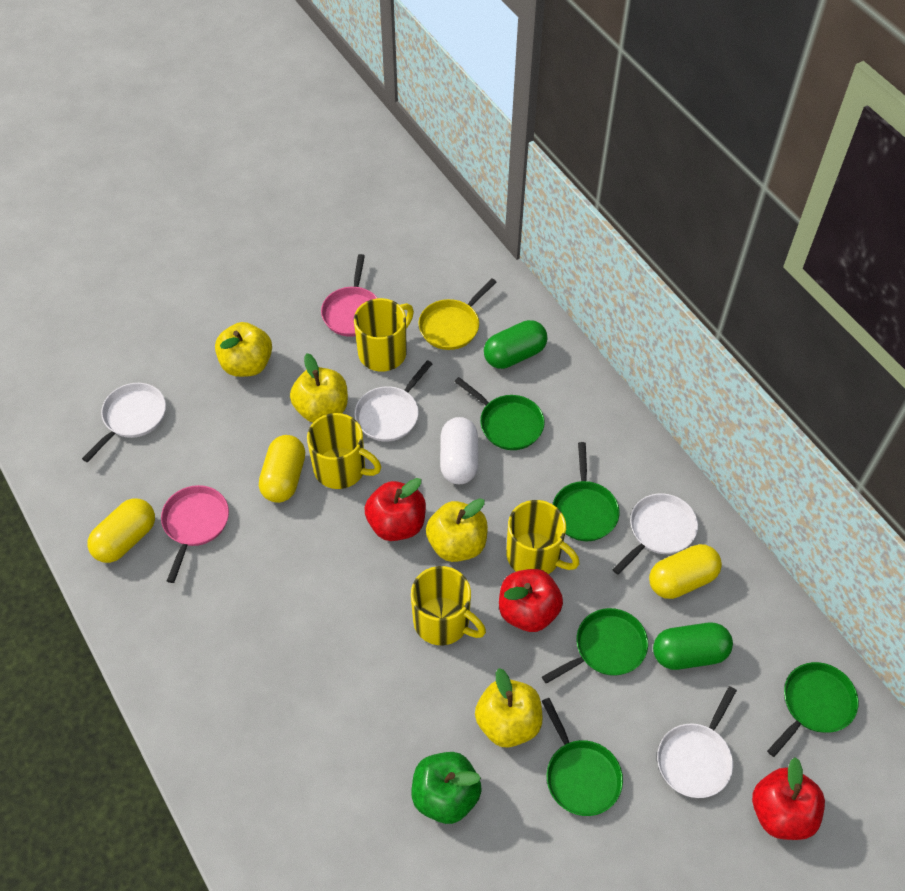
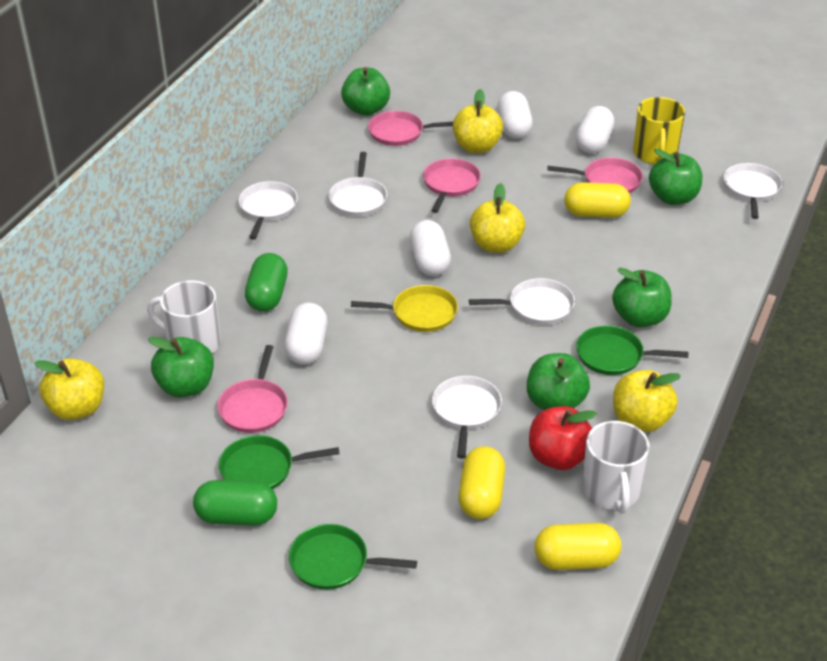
green apple: [412,752,482,824] = 1 -> [148,337,214,398] [341,67,390,116] [527,353,590,410] [612,268,672,327] [649,149,702,205] = 5
green pan: [454,377,545,450] [542,608,648,684] [542,698,623,816] [553,442,620,541] [767,662,858,757] = 5 -> [219,435,340,489] [289,524,417,590] [576,325,688,375] = 3
pink pan: [161,485,229,583] [321,254,377,337] = 2 -> [217,345,288,433] [368,111,453,146] [423,158,481,213] [547,158,643,193] = 4
red apple: [365,478,426,541] [499,569,563,632] [752,757,825,840] = 3 -> [529,406,597,470] = 1
white capsule: [440,417,478,484] = 1 -> [285,303,328,365] [410,220,451,276] [497,91,533,139] [576,106,614,154] = 4
white mug: none = 0 -> [147,280,221,353] [582,421,649,514] = 2
white pan: [82,383,166,463] [355,360,432,442] [612,493,698,575] [657,686,737,798] = 4 -> [239,181,298,240] [329,152,387,217] [432,376,502,459] [469,278,575,325] [724,163,783,219] = 5
yellow mug: [307,413,381,489] [354,298,414,372] [411,566,486,645] [506,500,580,574] = 4 -> [633,97,685,164] = 1

